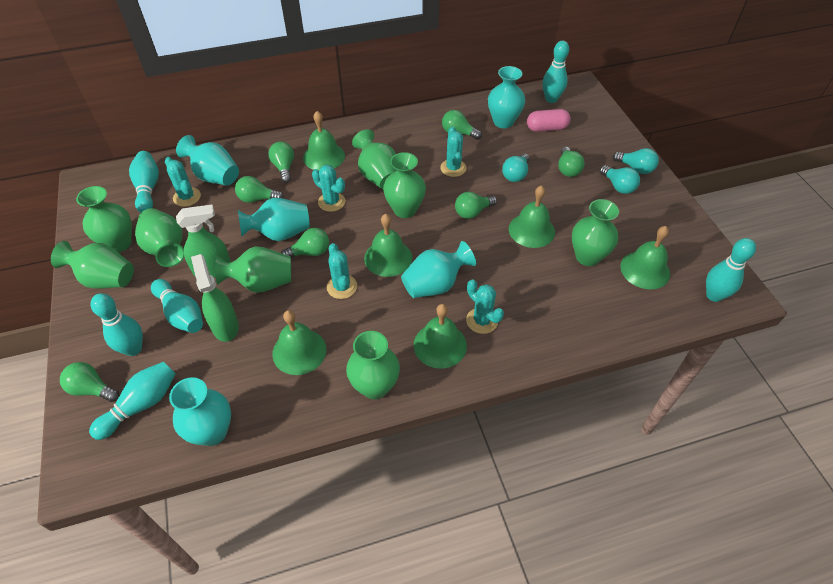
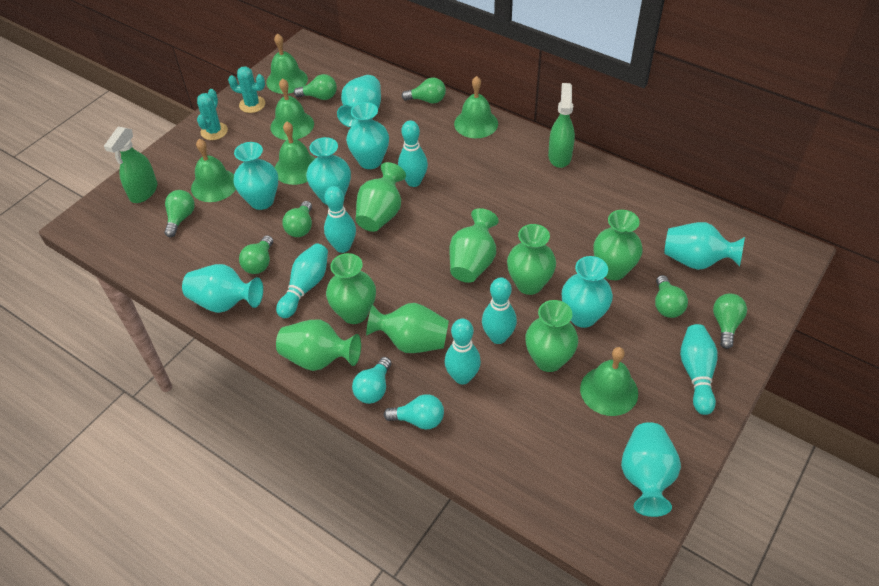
pink capsule: [527,109,571,132] = 1 -> none = 0
turquoise cactus: [165,157,201,207] [312,165,345,212] [327,243,357,299] [440,126,467,177] [466,279,504,334] = 5 -> [197,89,228,140] [228,66,265,113] = 2
turquoise light bulb: [502,153,529,182] [600,165,640,194] [613,148,659,174] = 3 -> [352,357,391,404] [384,394,444,430] = 2
turquoise vase: [169,377,231,446] [176,135,239,186] [238,198,309,241] [401,241,476,298] [488,66,525,128] = 5 -> [182,264,263,313] [233,142,278,210] [306,137,351,205] [337,75,381,127] [346,102,389,169] [562,256,613,328] [621,422,681,517] [664,222,745,270] = 8

